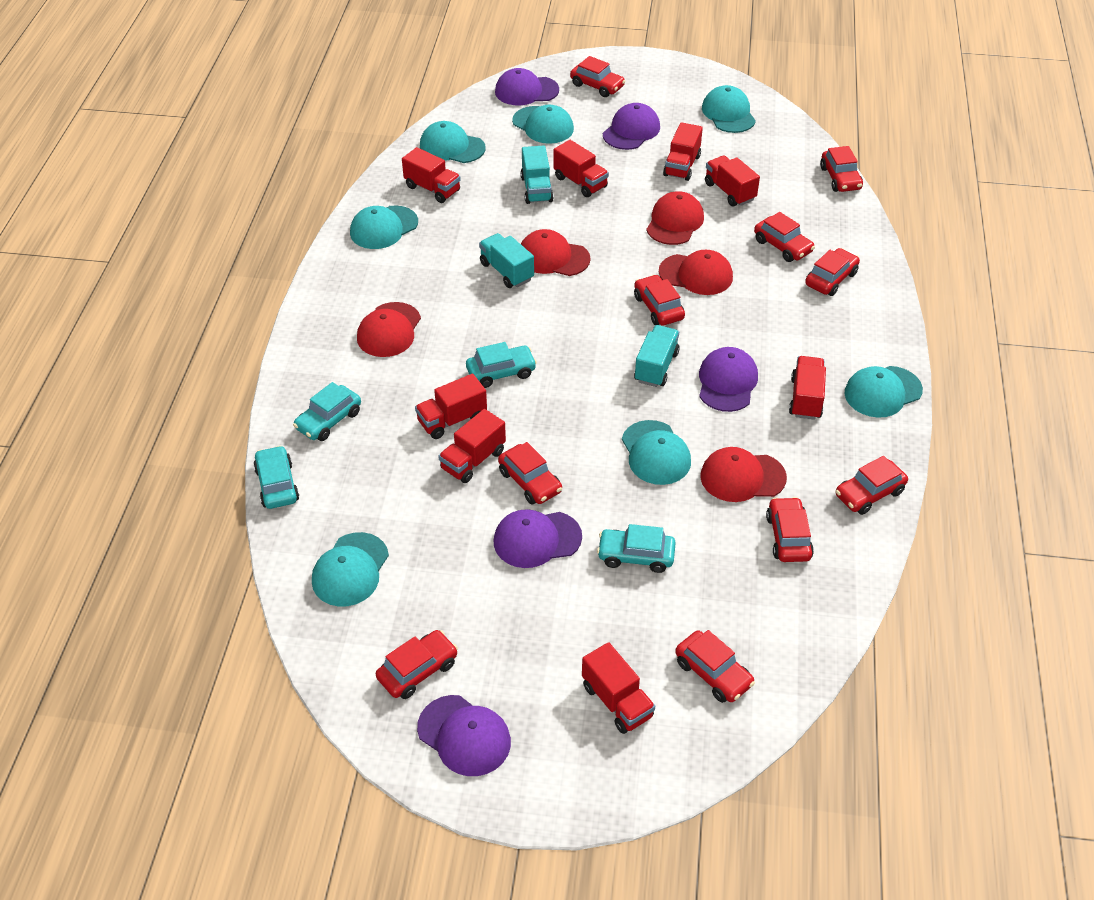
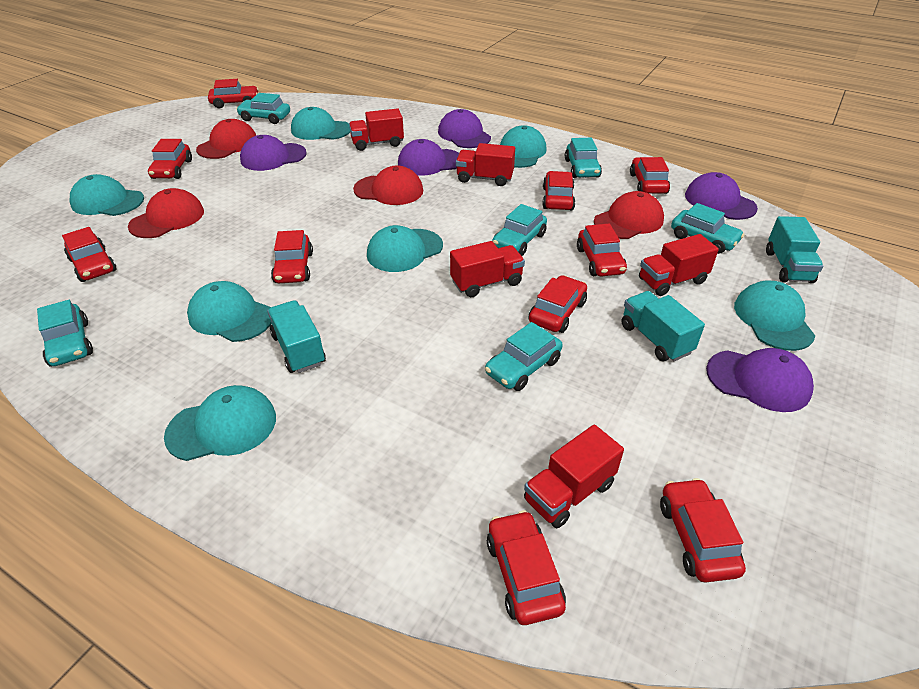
red cap: [357,302,421,357] [521,229,591,276] [646,191,704,245] [659,250,733,295] [700,447,787,502] = 5 -> [128,188,204,238] [196,119,256,159] [353,166,423,205] [594,191,664,239] = 4
red truck: [402,147,461,203] [415,374,487,439] [438,409,506,483] [553,140,609,197] [582,642,655,734] [663,122,703,181] [705,155,760,206] [789,356,826,420] = 8 -> [349,108,404,151] [450,241,525,297] [456,143,515,186] [524,425,624,528] [639,234,719,296] = 5
turquoise car: [253,445,299,509] [293,382,361,441] [466,342,537,388] [597,524,676,573] = 4 -> [37,300,93,367] [236,93,290,124] [485,322,563,391] [492,204,547,256] [565,138,602,178] [671,203,744,254] = 6

